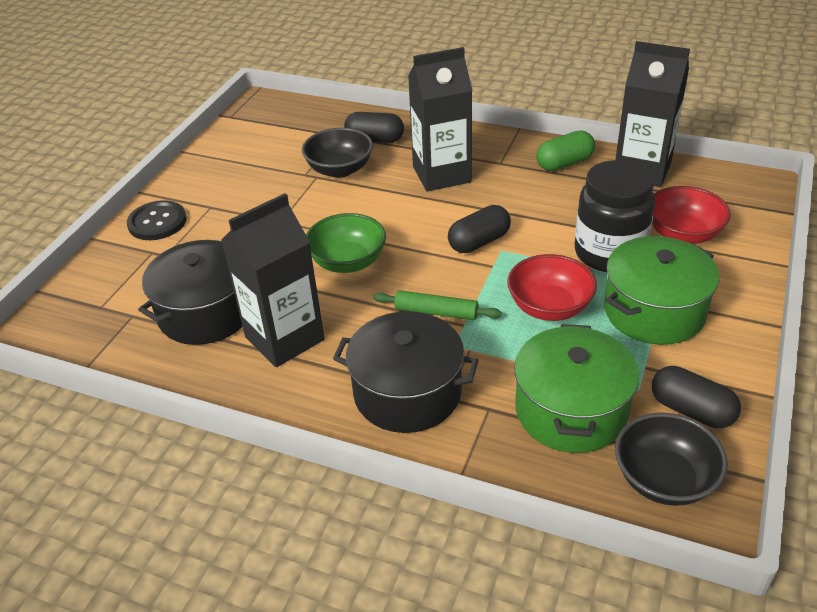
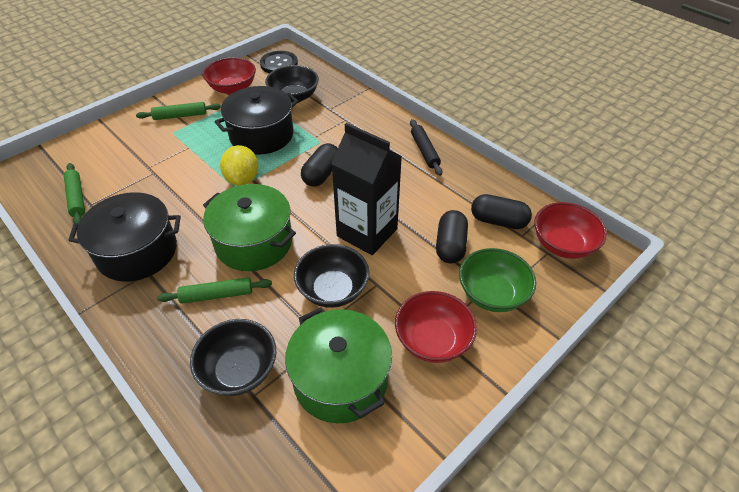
black bowl: [302,128,373,178] [615,413,728,506] = 2 -> [190,319,276,396] [265,65,319,103] [294,244,369,308] = 3
black carton: [221,193,324,367] [408,47,473,191] [615,41,690,187] = 3 -> [331,123,402,255] = 1
black jar: [575,160,655,272] = 1 -> none = 0
black rolling pin: none = 0 -> [410,119,442,176] = 1
green capsule: [536,131,595,171] = 1 -> none = 0
green rolling pin: [373,290,501,320] = 1 -> [64,163,85,223] [136,102,221,120] [157,277,272,304] = 3
red bowl: [507,254,597,321] [652,186,731,244] = 2 -> [203,57,256,95] [395,291,477,363] [534,202,607,259] = 3
yellow lemon: none = 0 -> [220,145,258,186] = 1

